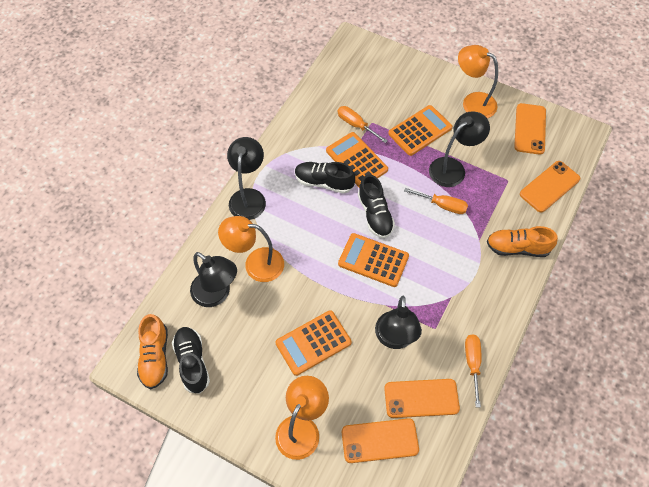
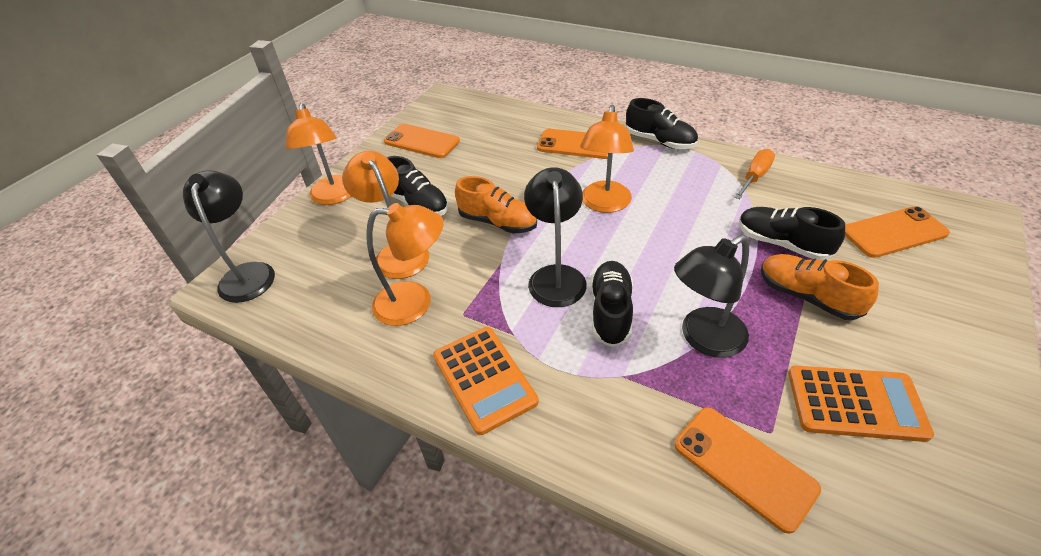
black lamp: [190,252,237,307] [227,137,266,220] [375,296,422,349] [429,112,490,187] = 4 -> [183,170,275,303] [524,167,587,307] [674,235,749,358] = 3
black shoe: [172,327,210,394] [295,162,355,194] [358,174,395,238] = 3 -> [387,156,449,216] [590,261,633,347] [626,98,698,149] [739,207,845,260] = 4
orange calculator: [275,310,352,376] [326,132,388,187] [338,233,409,287] [388,105,452,156] = 4 -> [433,327,539,435] [788,366,934,442] = 2
orange lamp: [218,216,284,282] [275,376,329,460] [458,45,498,118] = 3 -> [285,103,351,205] [342,151,429,279] [366,203,444,326] [580,105,634,213] = 4
orange screwdriver: [338,106,388,143] [404,188,468,214] [465,334,482,408] = 3 -> [734,149,775,199] = 1

